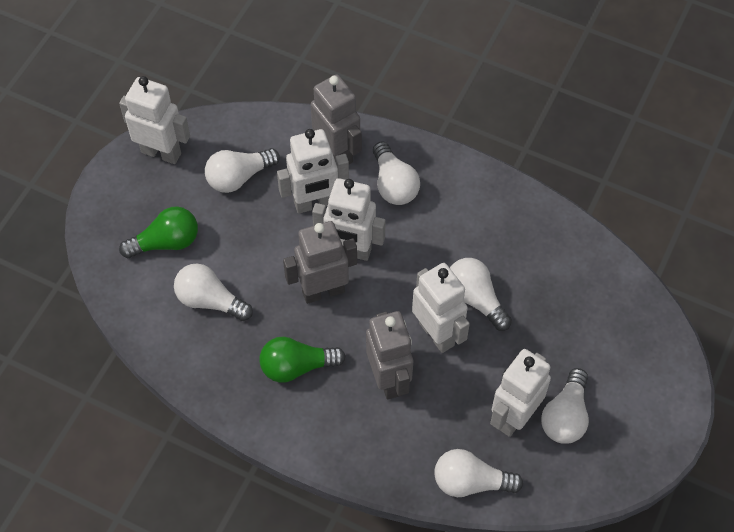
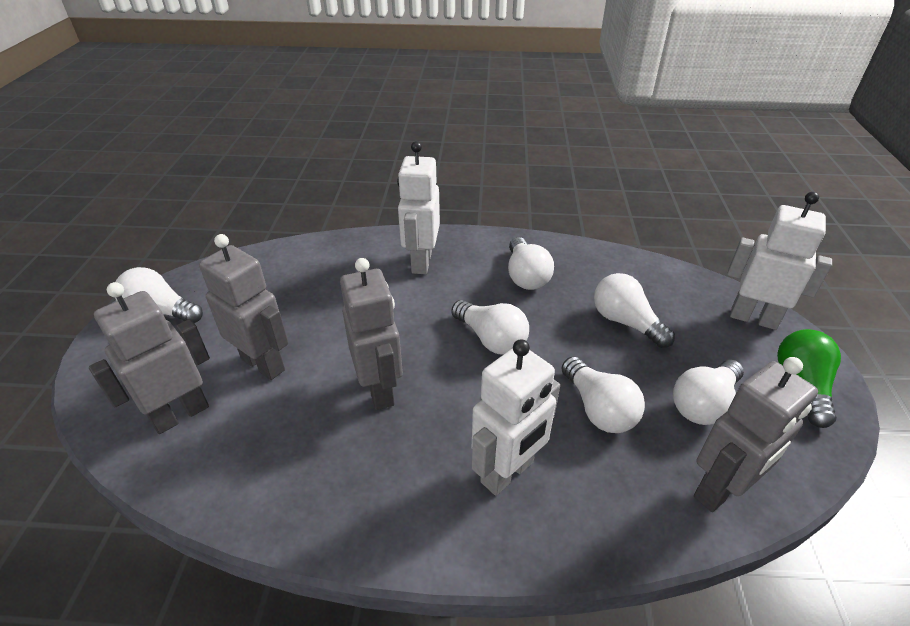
green light bulb: [119,206,198,258] [259,336,346,383] = 2 -> [777,329,841,428] = 1
grey robot: [283,221,357,304] [311,74,362,164] [366,311,413,400] = 3 -> [89,282,210,434] [199,234,288,380] [340,258,403,410] [694,357,818,512] = 4
white robot: [119,76,190,164] [277,129,349,214] [312,178,386,261] [412,263,470,353] [490,349,551,437] = 5 -> [397,141,440,274] [472,339,560,496] [727,192,832,330] = 3

